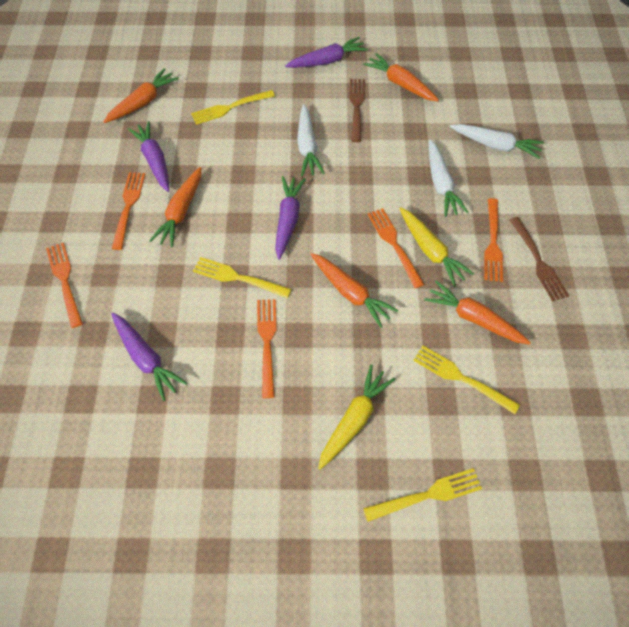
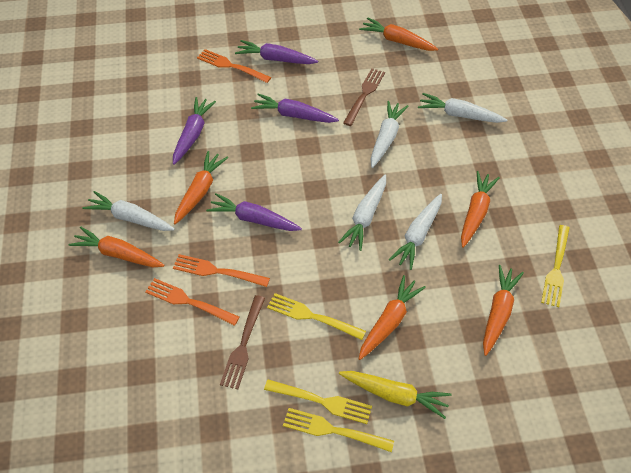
orange carrot: [103,68,179,123] [149,167,201,247] [311,253,399,328] [363,53,439,101] [424,281,531,344] = 5 -> [69,227,165,267] [174,151,228,224] [359,17,438,51] [359,275,426,360] [461,171,500,248] [483,265,524,356] = 6
orange fork: [46,243,83,328] [112,172,145,250] [257,299,277,398] [368,208,424,288] [484,198,503,282] = 5 -> [145,278,240,326] [173,254,270,287] [197,49,271,83] = 3
white carrot: [297,104,325,176] [429,140,469,217] [450,124,544,159] = 3 -> [83,191,175,231] [338,175,386,251] [371,101,409,168] [389,194,442,270] [418,93,507,123] = 5
yellow carrot: [318,365,395,470] [399,207,474,287] = 2 -> [339,371,452,419] = 1

